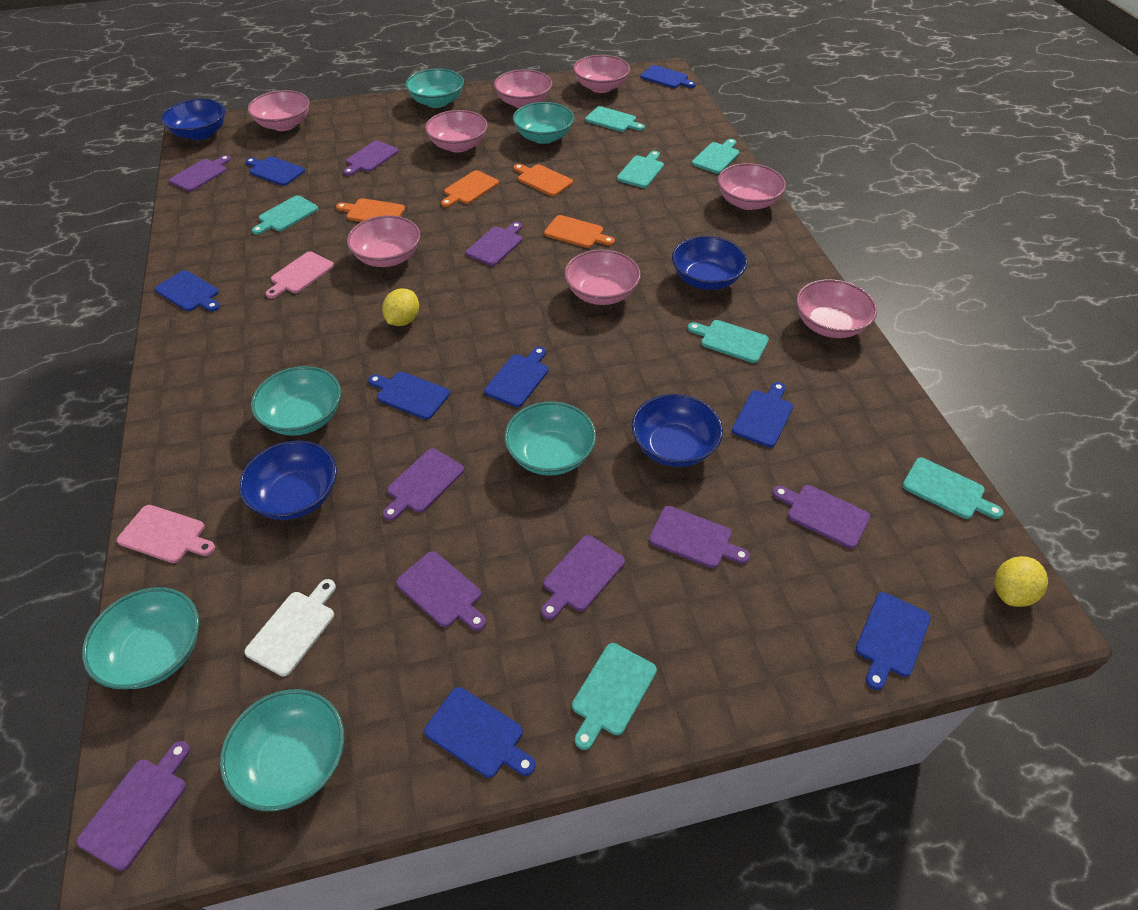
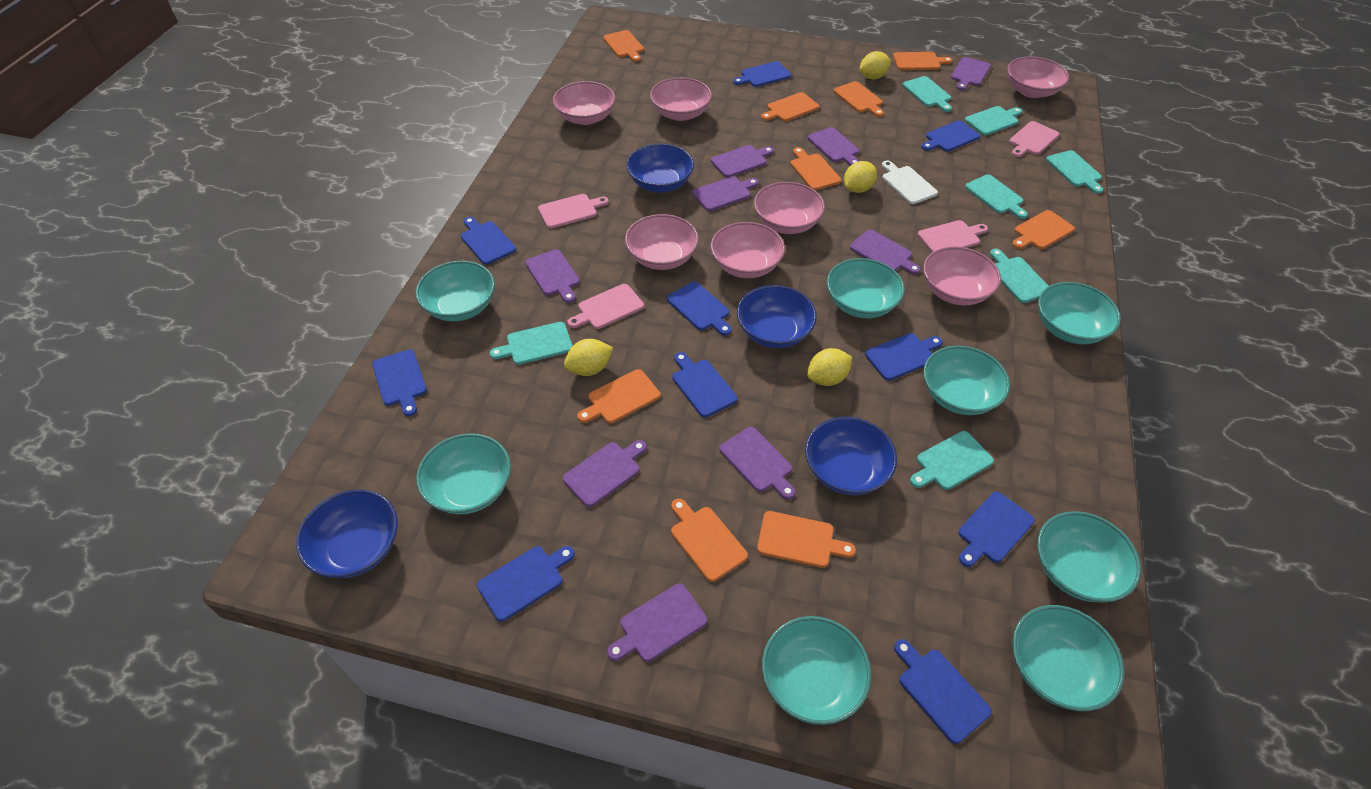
blue cutting board: [155,270,220,312] [245,156,305,186] [368,372,450,420] [424,687,535,778] [484,347,549,407] [640,65,696,88] [732,382,793,448] [856,592,931,690] = 8 -> [372,349,427,416] [461,217,516,265] [477,546,575,622] [667,281,732,336] [673,352,738,417] [733,61,791,87] [865,333,943,381] [894,639,992,744] [921,120,980,152] [958,492,1035,567] = 10
orange cutting board: [336,198,405,222] [441,170,499,207] [513,164,573,196] [544,215,615,248] = 4 -> [577,369,661,423] [603,30,644,62] [671,499,748,582] [757,511,856,568] [761,92,819,121] [791,147,841,190] [834,81,884,117] [893,52,953,70] [1012,210,1075,249] = 9
pink bowl: [248,90,310,131] [347,215,420,267] [425,110,488,153] [494,69,552,108] [564,249,641,305] [573,55,630,93] [718,163,786,210] [796,279,877,338] = 8 -> [553,81,615,125] [625,214,699,270] [650,77,712,121] [711,222,785,278] [754,182,825,234] [923,247,1001,305] [1007,56,1069,98] = 7
pink cutting board: [117,505,215,563] [266,251,334,298] = 2 -> [538,194,609,229] [567,284,644,329] [918,220,988,253] [1009,121,1059,157] = 4
turquoise bowl: [82,587,199,689] [220,689,344,811] [251,366,341,436] [405,69,464,108] [504,401,596,476] [513,102,574,144] = 6 -> [415,261,495,321] [416,433,511,515] [762,616,871,725] [827,258,905,318] [923,345,1010,415] [1012,605,1125,711] [1037,511,1141,602] [1038,282,1121,344] = 8
yellow lemon: [382,288,419,326] [994,556,1048,607] = 2 -> [564,339,613,376] [807,348,852,386] [844,161,877,193] [859,51,891,79] = 4

